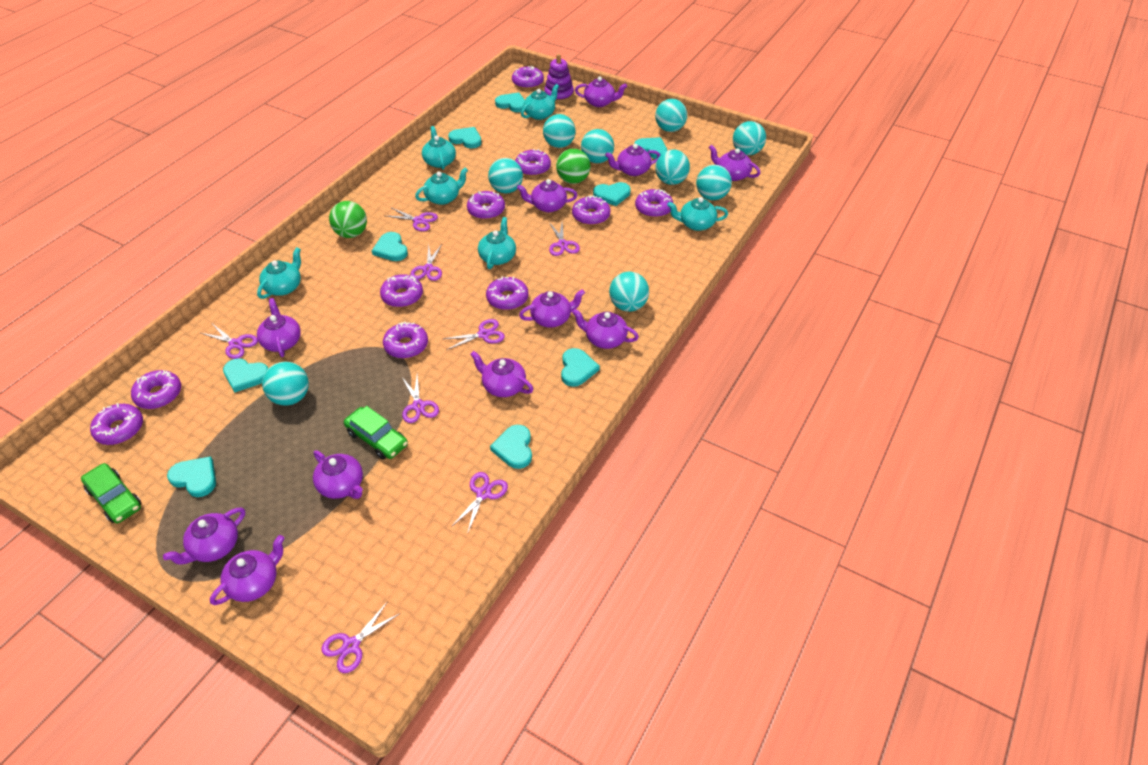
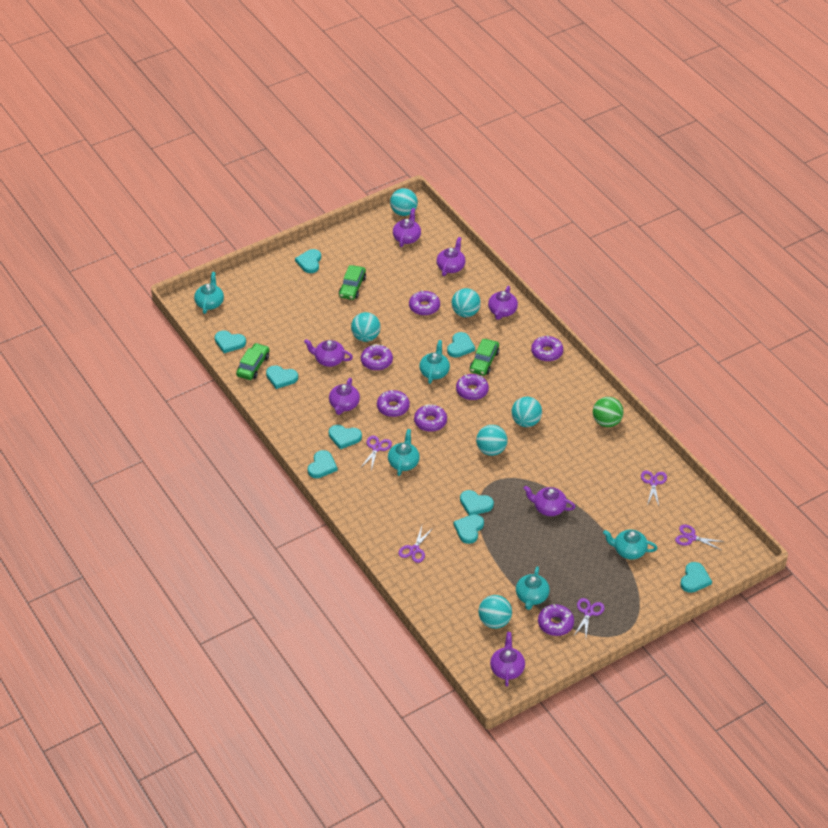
green ball: [329,201,367,238] [556,149,590,184] = 2 -> [593,397,624,427] = 1
green car: [81,463,141,523] [344,406,408,459] = 2 -> [236,343,270,380] [339,265,366,300] [470,339,499,376] = 3
purple donut: [90,403,143,445] [131,370,181,409] [380,274,423,307] [383,322,428,358] [467,191,505,219] [486,276,528,310] [512,66,544,89] [515,149,551,176] [572,195,610,225] [635,189,673,218] = 10 -> [361,344,393,371] [377,390,410,417] [409,290,440,316] [414,404,447,432] [456,374,489,400] [531,335,563,362] [538,604,574,636] = 7
purple scissors: [201,324,258,359] [321,601,399,673] [386,208,438,231] [402,374,439,423] [410,244,442,281] [443,319,505,350] [451,472,508,534] [549,222,580,256] = 8 -> [361,435,392,471] [398,526,433,563] [574,598,605,636] [641,471,667,506] [675,525,725,550] = 5
purple stacking toy: [544,54,574,103] = 1 -> none = 0
purple teapot: [163,507,245,565] [210,535,284,605] [257,298,301,357] [313,451,363,499] [470,351,534,397] [517,179,577,212] [519,289,585,327] [572,309,639,349] [575,76,627,107] [605,144,660,176] [709,145,760,181] = 11 -> [304,339,353,367] [329,378,360,415] [393,208,421,247] [436,237,465,276] [488,286,518,320] [490,632,525,687] [523,486,575,516] = 7
turquoise ball: [262,362,309,406] [488,158,523,194] [543,114,576,148] [581,129,614,163] [609,272,649,312] [655,99,687,132] [655,149,690,185] [696,165,732,200] [733,121,766,155] = 9 -> [351,312,381,342] [390,188,418,216] [452,288,481,317] [476,425,508,456] [478,595,512,629] [511,397,542,427] = 6
turquoise teapot: [257,247,301,299] [415,168,468,205] [422,126,456,170] [478,217,516,269] [521,84,559,120] [667,197,728,231] = 6 -> [194,272,224,314] [388,429,420,476] [419,340,450,384] [516,566,550,610] [603,530,657,560] = 5

